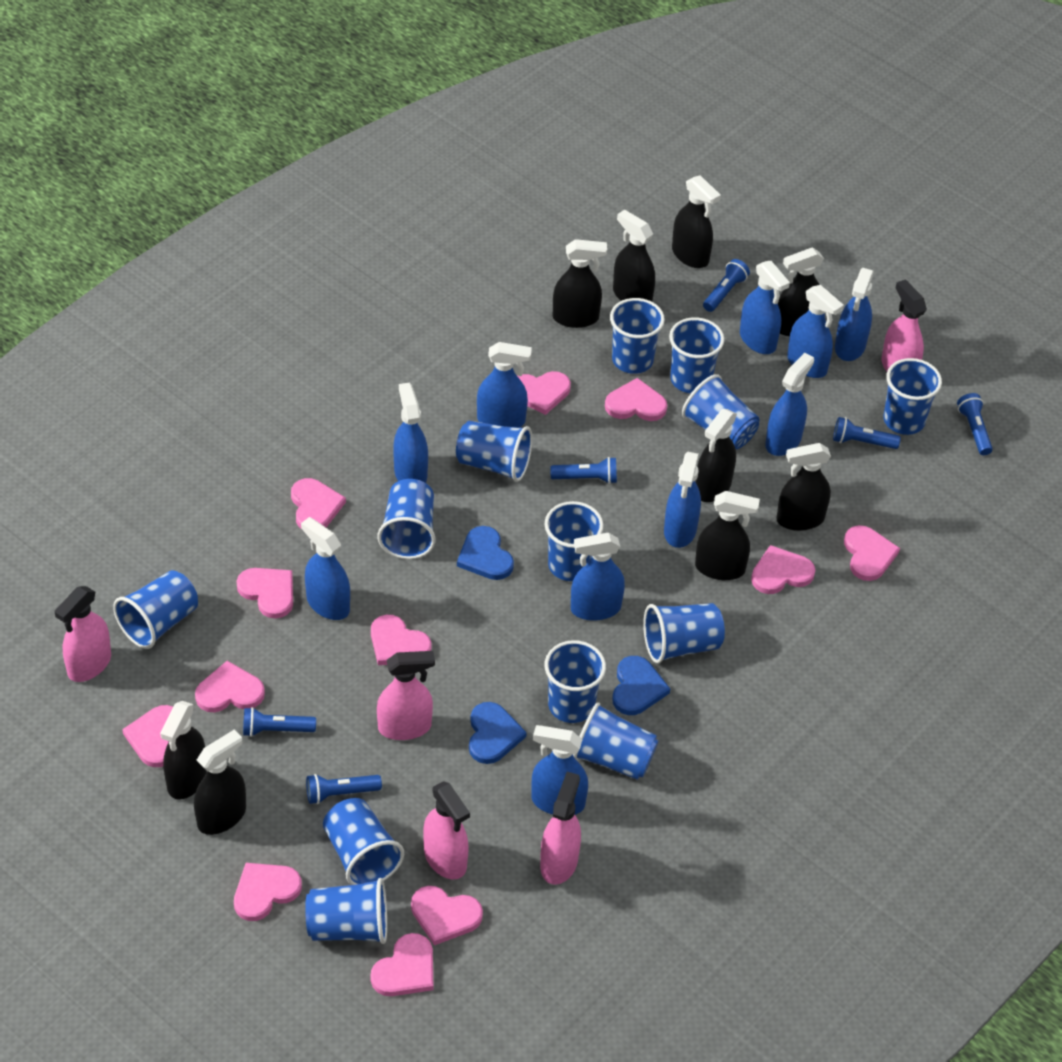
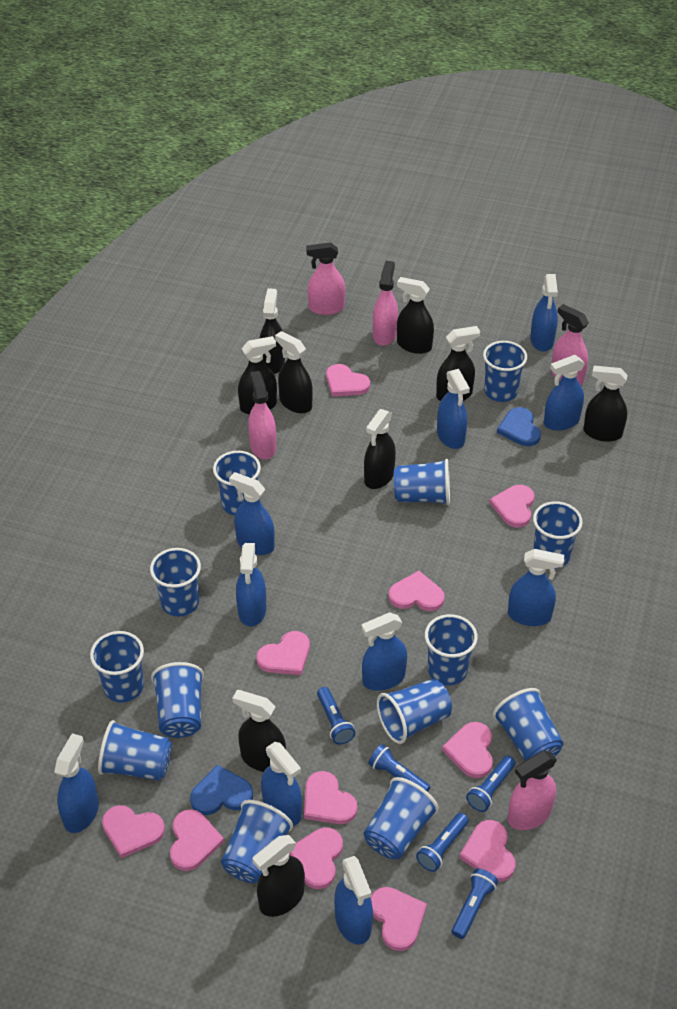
blue flashlight: [243,707,316,737] [306,774,382,804] [550,457,617,484] [703,259,750,312] [833,417,901,449] [957,393,993,455] = 6 -> [317,687,355,745] [368,744,430,792] [416,813,469,872] [452,868,498,939] [466,756,516,812] = 5
blue heart: [457,526,514,580] [469,702,527,764] [612,656,670,715] = 3 -> [190,765,253,815] [497,407,541,446] = 2
pink heart: [122,705,173,767] [195,661,265,712] [234,863,302,921] [236,568,293,618] [291,478,346,528] [370,933,433,996] [371,615,432,665] [411,886,483,945] [517,371,571,415] [605,378,667,421] [751,545,815,594] [844,525,900,581] = 12 -> [102,805,165,858] [170,809,224,871] [257,631,310,675] [289,827,343,889] [304,771,357,824] [326,364,370,396] [370,887,427,951] [389,571,445,611] [442,722,493,778] [459,820,516,882] [489,485,535,528] = 11

